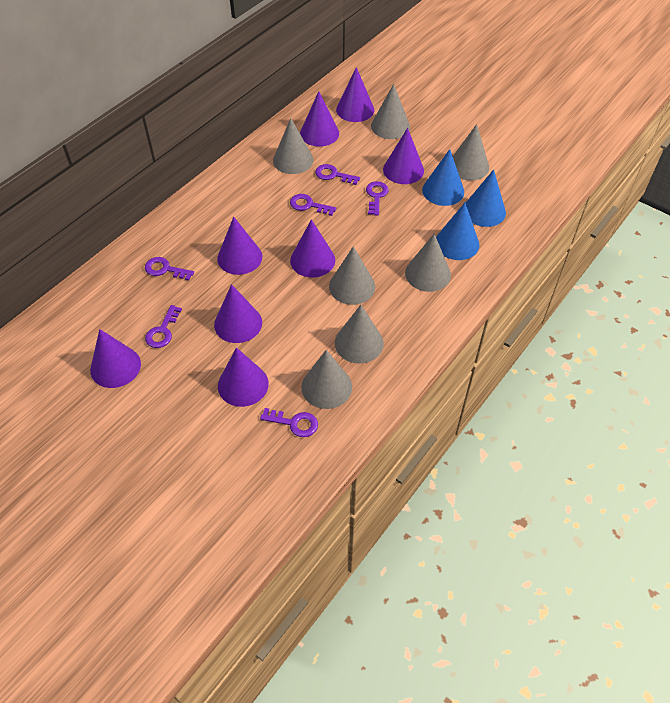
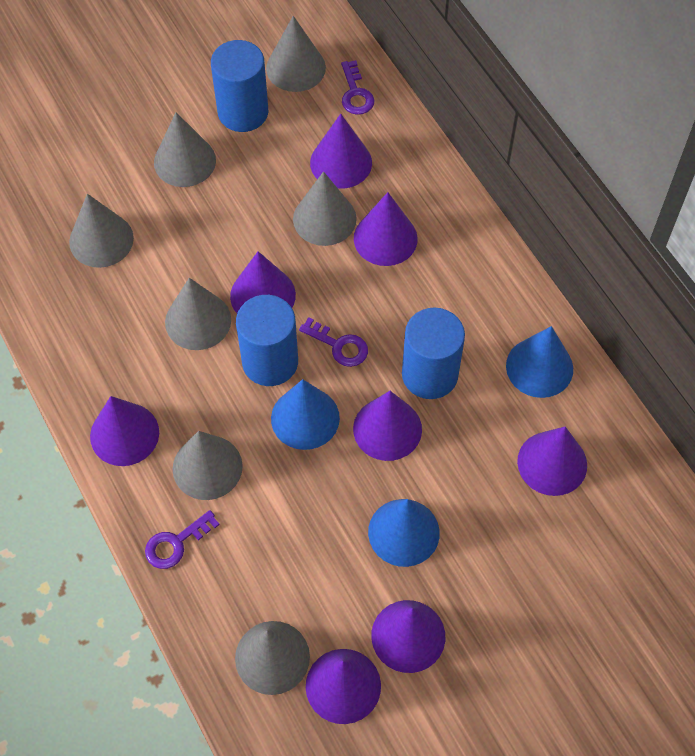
blue cylinder: none = 0 -> [211,40,268,132] [236,295,298,386] [402,308,465,399] = 3
purple key: [145,257,194,281] [145,305,182,348] [260,408,318,437] [290,194,336,216] [315,164,360,185] [366,181,389,216] = 6 -> [145,510,220,569] [299,317,368,367] [341,60,374,115] = 3

